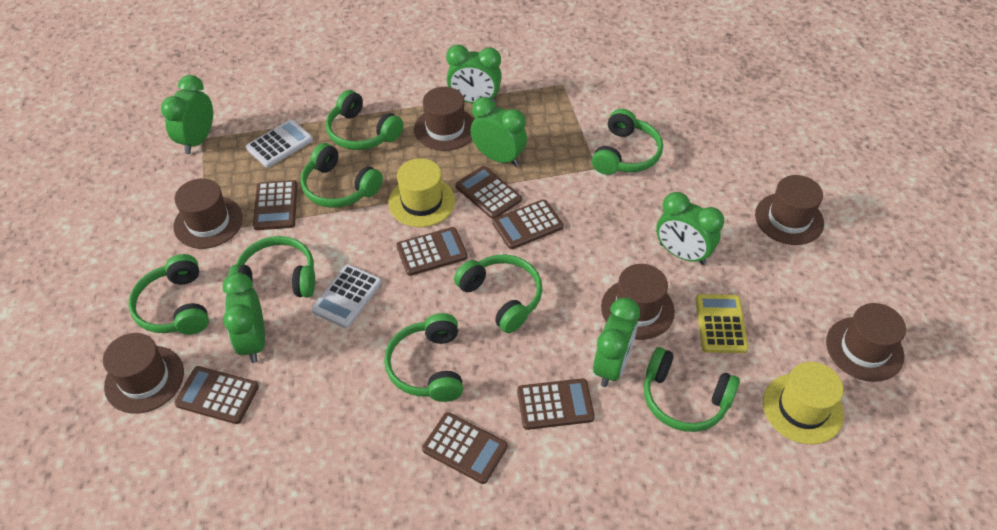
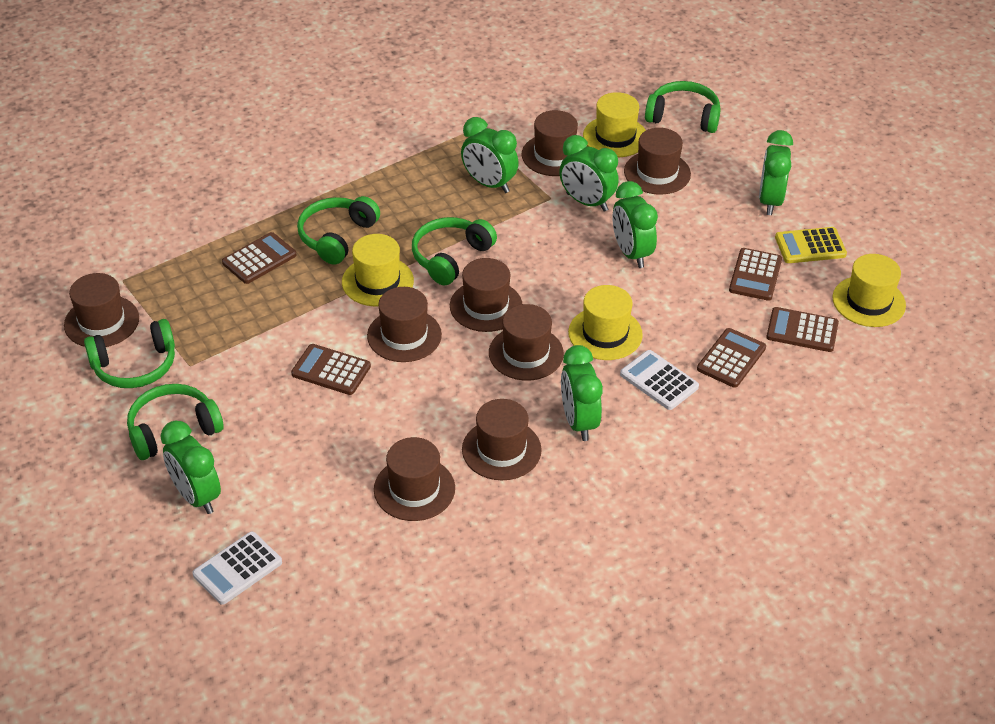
brown calculator: [174,366,259,424] [253,180,297,230] [396,227,468,276] [422,412,508,484] [455,166,522,219] [492,199,563,249] [517,378,595,430] = 7 -> [222,232,297,284] [291,344,371,395] [697,328,766,388] [729,248,782,301] [766,307,839,352] = 5
brown hat: [103,333,184,413] [173,178,243,249] [414,87,474,151] [601,264,675,340] [755,175,824,245] [826,303,906,382] = 6 -> [64,273,139,347] [367,287,442,362] [374,437,455,521] [450,258,522,332] [462,399,542,480] [489,304,564,381] [522,110,578,176] [624,128,691,195] = 8
green headphones: [128,254,209,335] [228,236,315,297] [301,143,383,208] [326,90,403,150] [384,313,463,402] [454,255,542,333] [592,109,663,175] [644,347,740,432] = 8 -> [84,319,175,388] [127,384,224,460] [297,196,380,265] [412,217,497,286] [645,81,721,133] = 5
yellow hat: [388,158,455,227] [763,362,844,444] = 2 -> [342,234,414,306] [568,285,643,360] [583,92,646,157] [833,254,906,327] = 4

